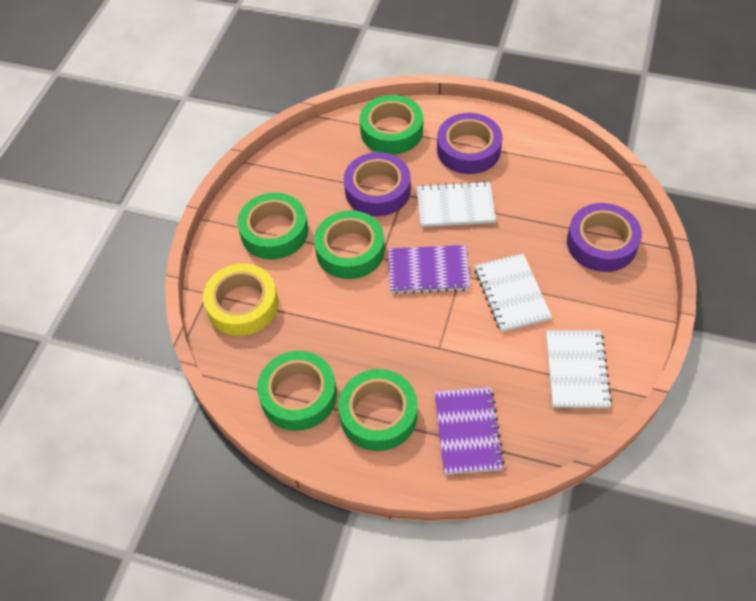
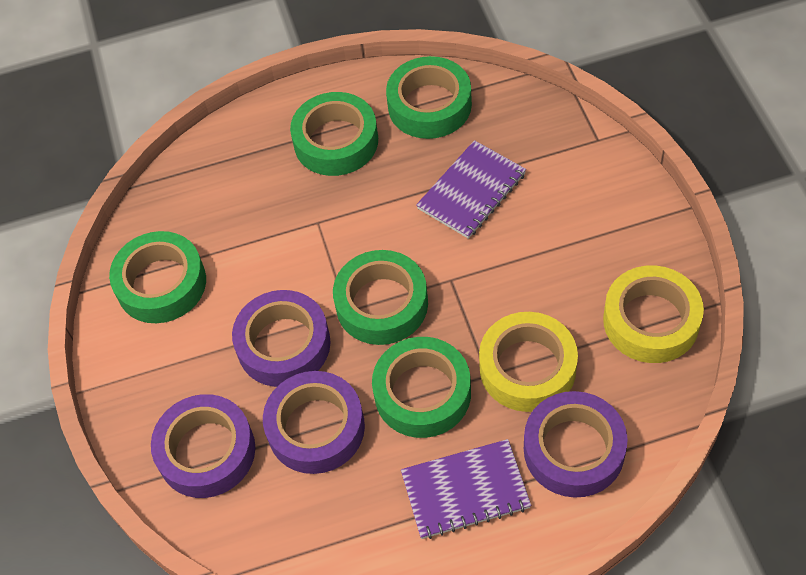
purple tape: [344,152,411,216] [437,113,502,174] [567,203,642,272] = 3 -> [151,394,255,498] [232,290,331,387] [263,371,365,474] [524,391,628,498] = 4
white notebook: [417,181,496,227] [475,253,552,332] [546,330,612,408] = 3 -> none = 0
yellow tape: [203,264,279,336] = 1 -> [479,312,578,412] [603,265,704,363] = 2

